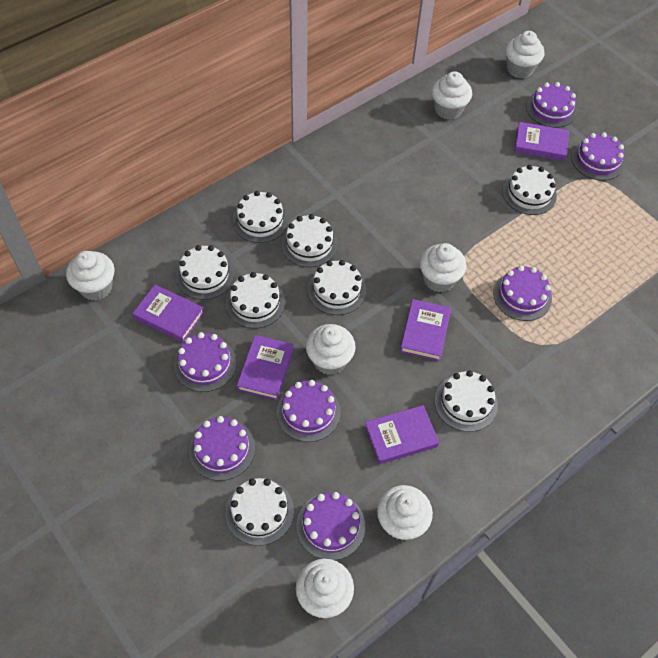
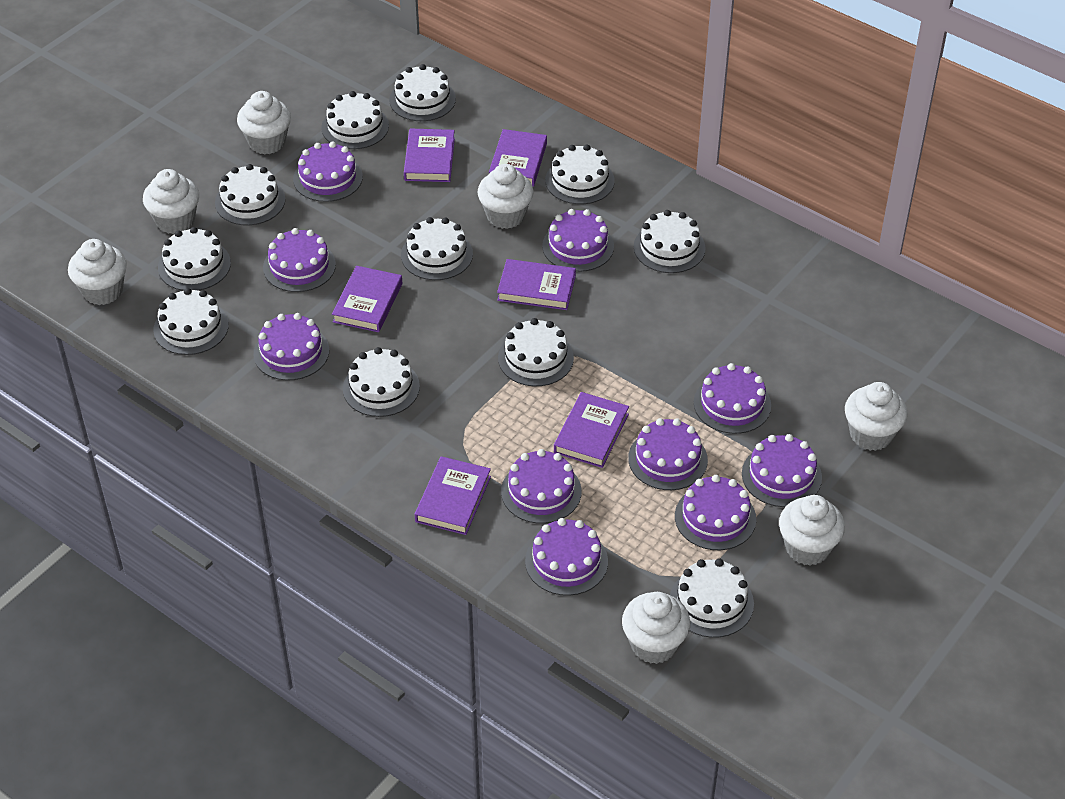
purple book: [132,284,205,342] [237,335,294,400] [365,405,439,464] [400,299,451,361] [514,122,569,161] = 5 -> [332,266,403,332] [404,129,455,182] [415,456,491,535] [489,129,547,187] [497,259,576,310] [554,392,629,468] = 6
purple cake: [174,332,237,392] [189,416,255,481] [277,380,341,442] [297,492,365,560] [493,266,552,321] [526,82,577,128] [571,132,624,181] = 7 -> [253,313,329,380] [263,228,336,292] [293,142,363,202] [501,449,581,524] [525,518,608,596] [542,209,614,272] [628,418,708,490] [675,475,756,550] [694,363,771,434] [742,434,822,507] = 10
white cake: [176,245,234,300] [225,478,294,546] [226,272,285,328] [233,191,288,243] [281,214,338,267] [308,260,366,315] [434,370,498,432] [502,165,557,215] = 8 -> [153,288,229,355] [158,227,231,291] [215,164,285,225] [322,91,389,149] [343,347,420,417] [389,64,456,121] [401,217,473,280] [498,318,574,386] [545,144,615,204] [634,210,706,273] [670,558,754,638] = 11

